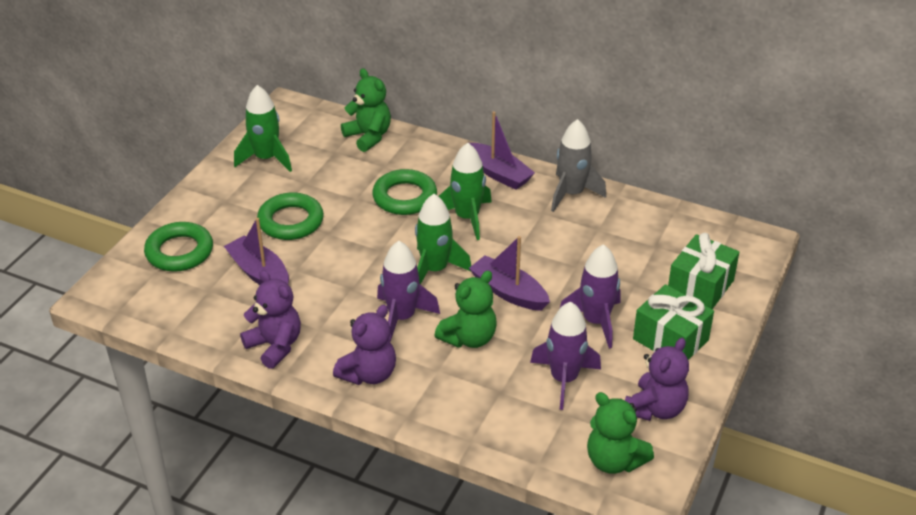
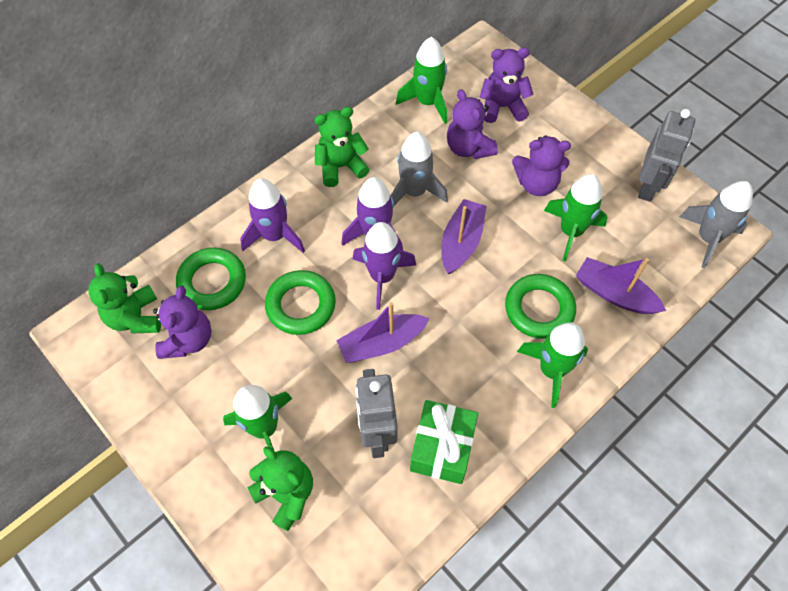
green gift: [633,284,714,360] [668,233,739,309] = 2 -> [410,400,478,484] = 1
green rocket: [234,85,292,172] [415,194,471,285] [439,143,492,240] = 3 -> [223,385,293,450] [396,37,447,124] [517,322,588,408] [544,174,608,261] = 4
grey robot: none = 0 -> [355,369,398,458] [638,109,696,202] = 2
grey rocket: [551,119,606,212] = 1 -> [391,132,448,206] [679,181,753,268] = 2
purple teddy bear: [240,270,301,369] [333,305,396,385] [625,338,689,421] = 3 -> [153,285,211,359] [447,89,498,159] [480,48,534,123] [512,135,571,196] = 4

